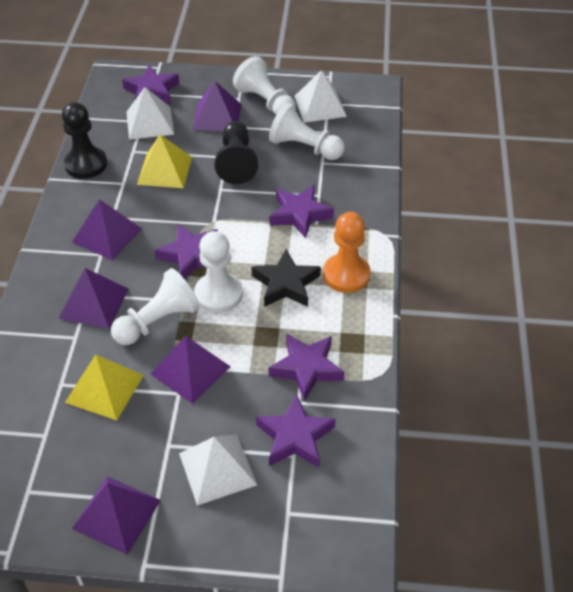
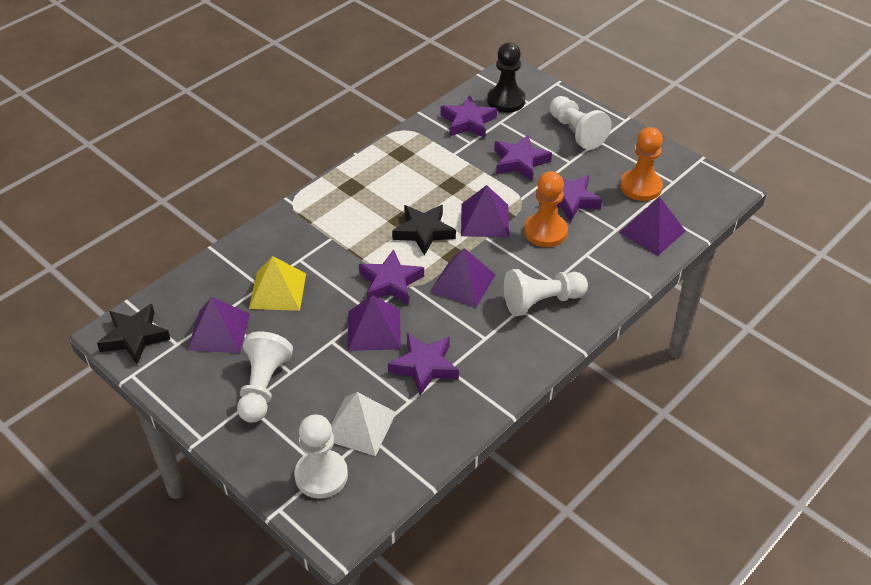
black pawn: [62,102,107,179] [215,121,258,184] = 2 -> [487,43,526,113] = 1
black star: [251,249,321,307] = 1 -> [97,304,171,364] [392,205,456,256] = 2
orange pawn: [323,212,371,293] = 1 -> [524,171,568,247] [620,127,663,201] = 2
white pyramid: [126,87,174,140] [179,435,257,506] [294,70,347,123] = 3 -> [331,392,396,456] = 1
yellow pyramid: [65,354,144,421] [137,135,192,188] = 2 -> [249,256,306,311] = 1

